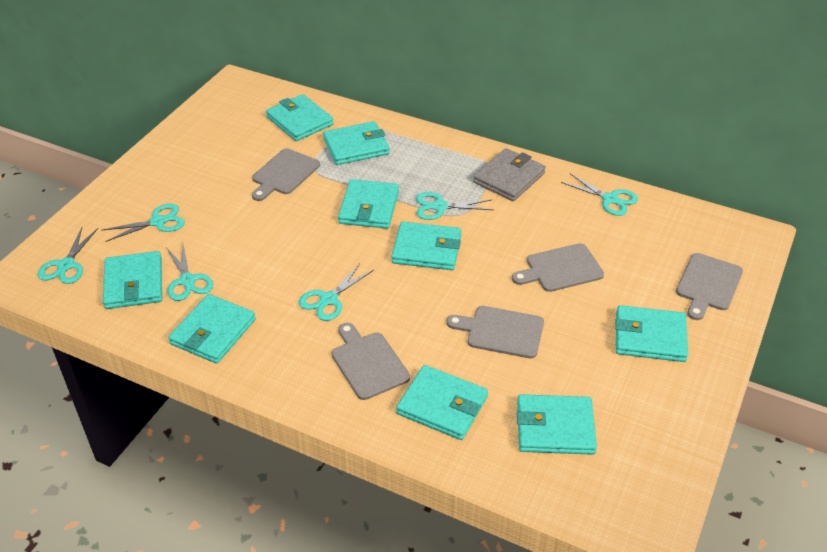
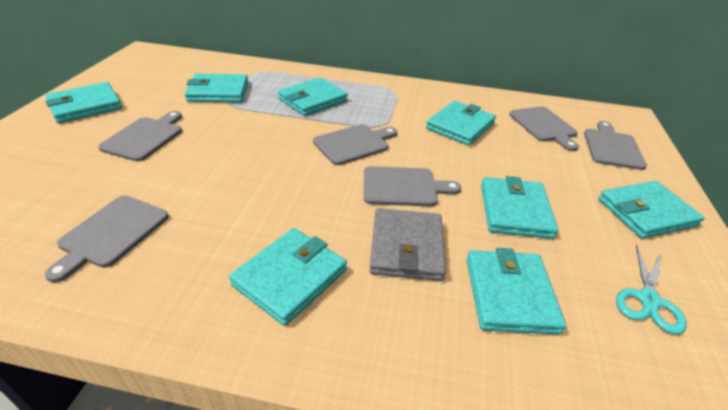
grey cutting board: [252,148,320,201] [332,323,410,400] [447,306,544,358] [512,243,604,292] [676,253,743,320] = 5 -> [45,196,169,283] [98,111,182,162] [313,124,397,165] [364,166,461,206] [509,106,579,151] [584,121,647,170] = 6
turquoise scissors: [38,228,98,284] [102,204,185,242] [166,244,213,301] [299,263,374,321] [416,192,494,220] [561,173,638,216] = 6 -> [616,244,687,334] = 1
turquoise wallet: [103,251,162,309] [168,294,256,364] [266,94,334,141] [323,121,389,165] [338,179,399,229] [391,222,461,270] [396,365,488,440] [517,394,597,455] [615,305,688,362] = 9 -> [45,82,122,123] [185,74,248,102] [229,228,347,326] [278,78,348,116] [426,101,496,146] [466,248,566,335] [481,176,558,239] [598,181,704,239] = 8

